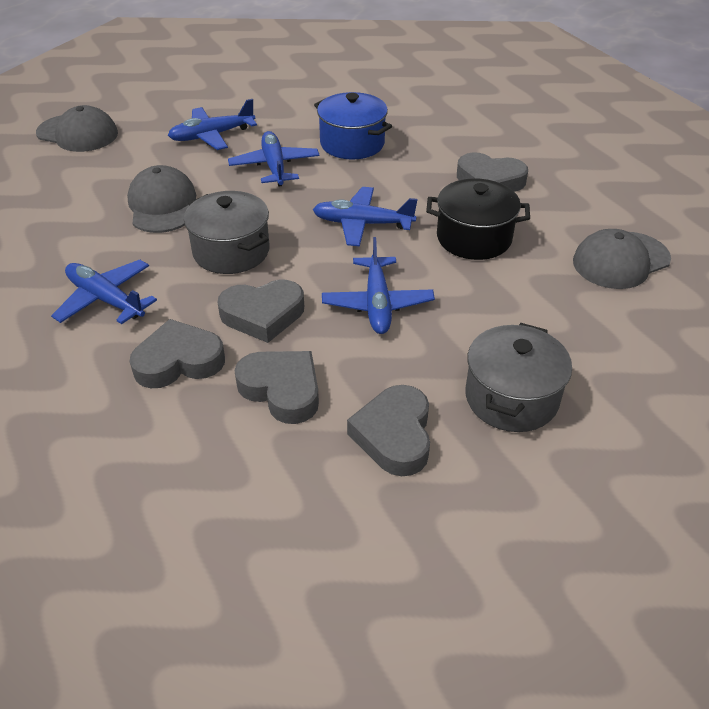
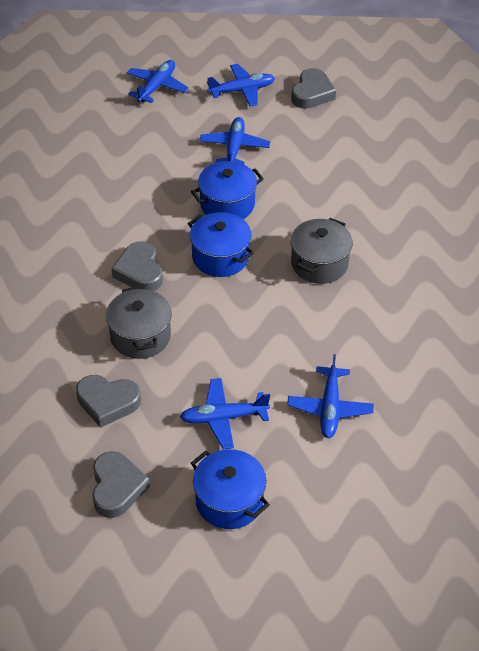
black pot: [426,179,530,260] = 1 -> none = 0
blue pot: [314,92,392,159] = 1 -> [188,212,254,277] [191,161,264,219] [191,449,270,529] = 3
grey cap: [36,105,118,152] [127,165,196,233] [573,229,671,289] = 3 -> none = 0
grey heart: [129,319,225,388] [217,280,304,343] [234,351,319,424] [347,385,430,476] [457,152,528,192] = 5 -> [76,375,141,428] [92,451,150,518] [111,241,163,291] [291,68,336,109] = 4

